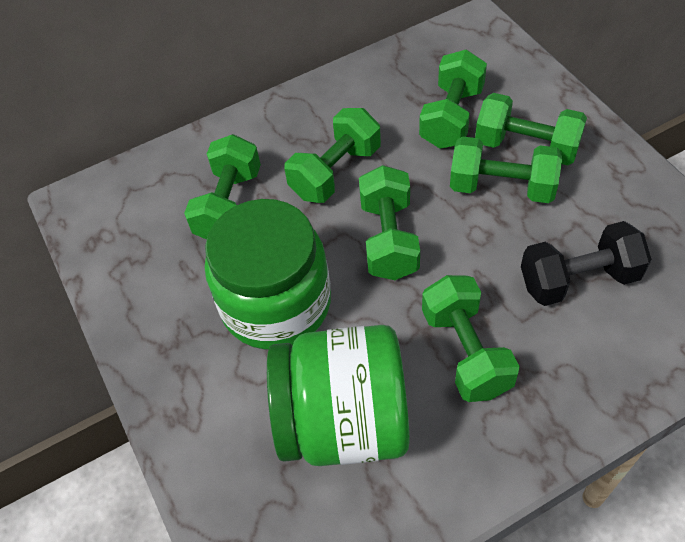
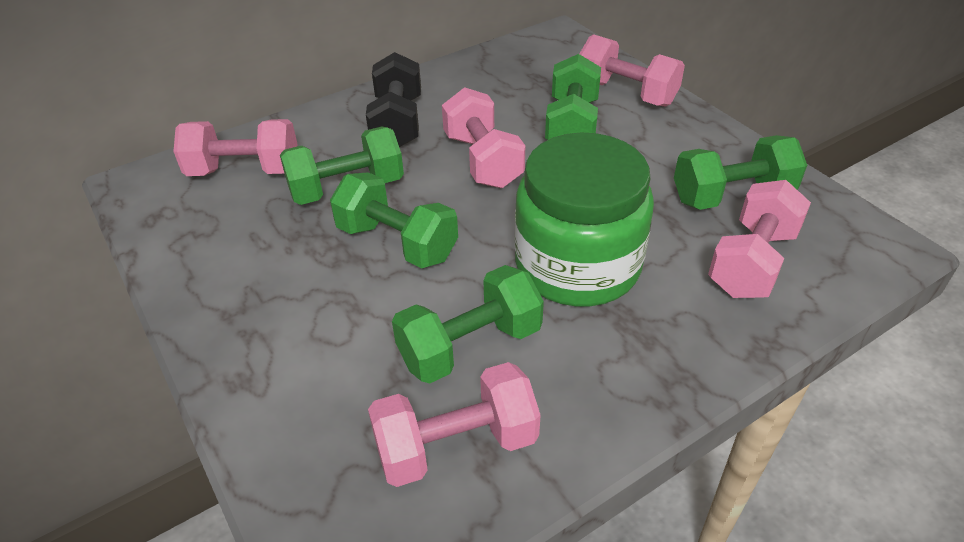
green dumbbell: [184,134,261,240] [284,108,381,203] [359,165,420,280] [419,50,487,149] [422,275,520,402] [450,137,562,203] [475,93,587,166] = 7 -> [280,127,404,205] [330,172,458,268] [392,265,544,383] [545,54,601,140] [674,135,807,210] = 5
green jar: [205,199,331,350] [267,325,410,466] = 2 -> [515,132,654,306] = 1
pink dumbbell: none = 0 -> [173,119,297,176] [368,362,541,487] [442,87,525,188] [579,34,685,107] [708,180,811,298] = 5

